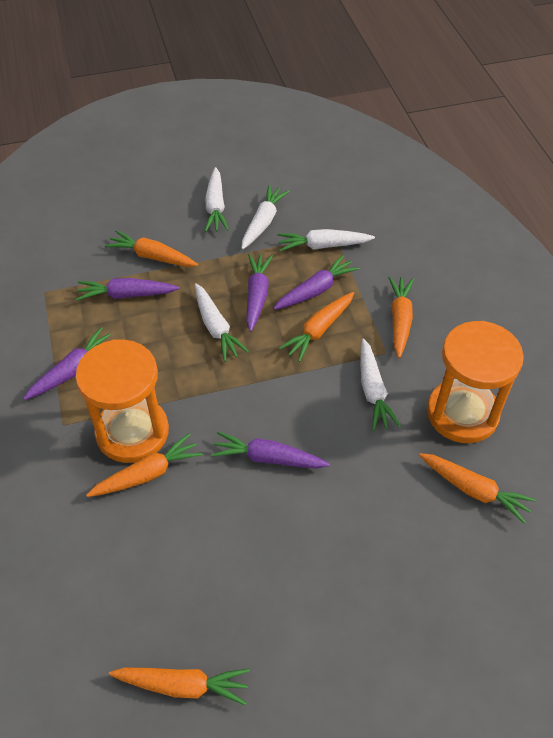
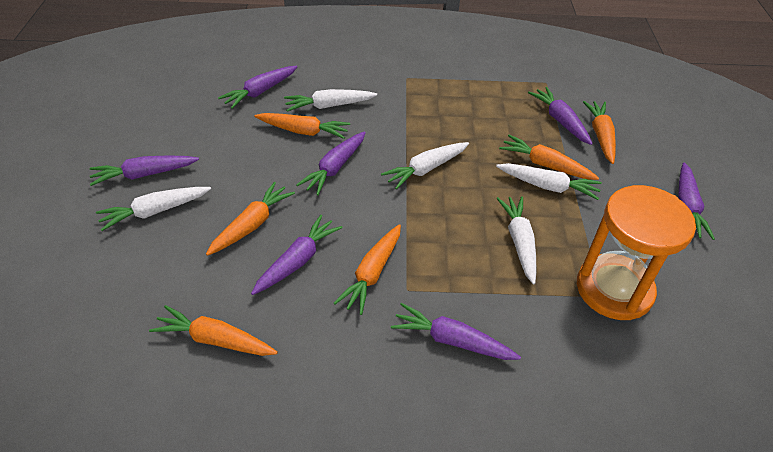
orange hourglass: [75,339,169,463] [427,321,524,443] = 2 -> [577,185,696,320] = 1
purple carrot: [23,327,110,400] [76,278,179,301] [211,432,330,469] [246,254,273,332] [274,254,360,310] = 5 -> [89,155,199,186] [218,66,297,109] [251,215,342,295] [296,131,366,195] [391,303,521,360] [528,87,593,145] [678,162,715,240] = 7

